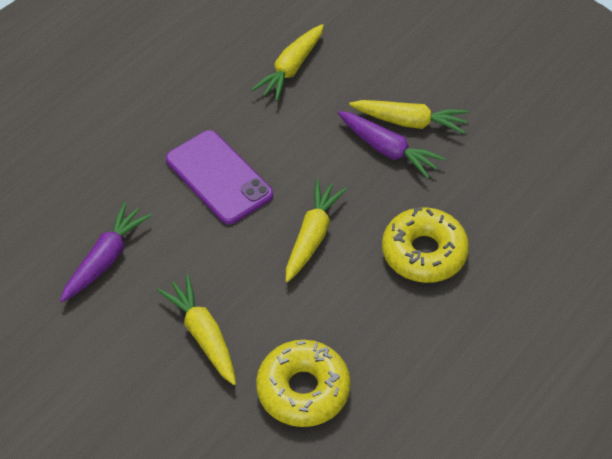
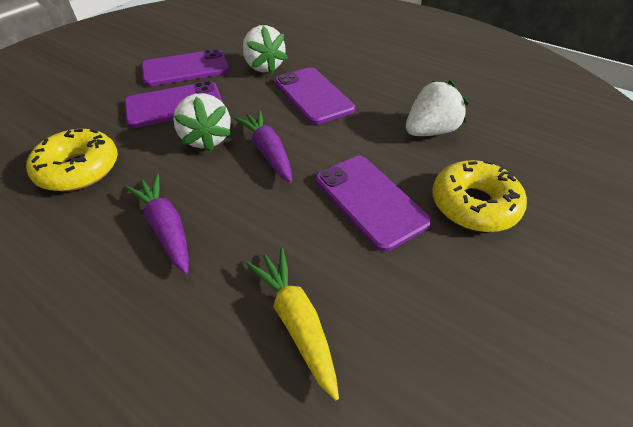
purple phone: [166,130,273,224] = 1 -> [125,81,223,128] [142,49,229,86] [275,67,355,125] [316,156,432,252] = 4
white strawberry: none = 0 -> [173,93,232,152] [242,25,288,74] [406,80,468,136] = 3
yellow carrot: [157,275,236,385] [251,24,324,101] [286,180,347,282] [349,100,469,134] = 4 -> [246,248,339,401] = 1

